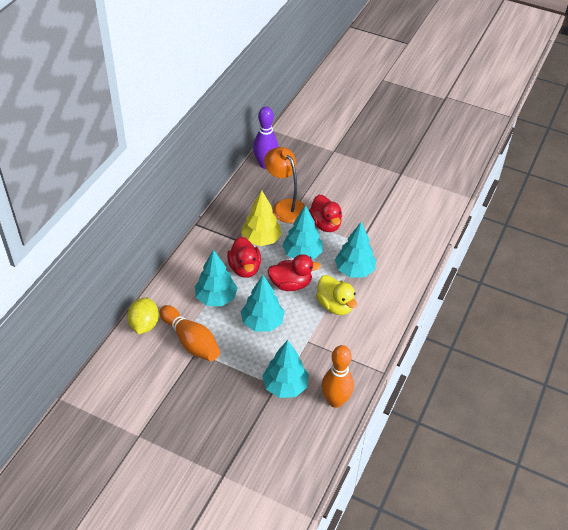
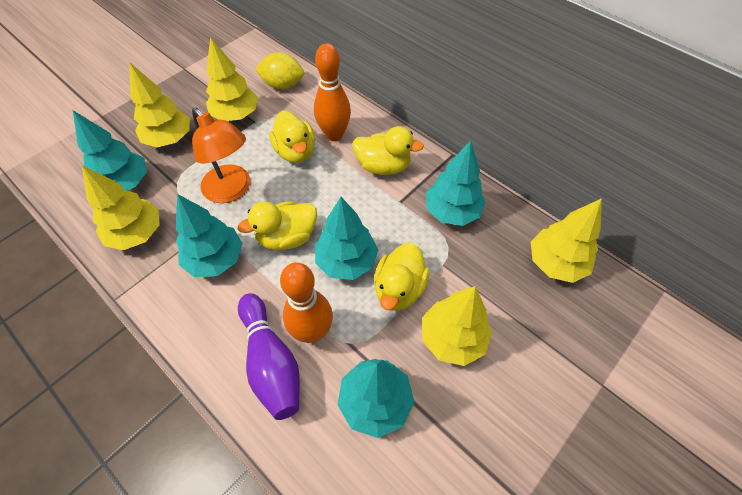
red duck: [227,237,261,278] [267,254,321,291] [309,195,342,232] = 3 -> none = 0
yellow duck: [316,275,357,315] = 1 -> [238,202,317,250] [269,110,315,163] [353,126,424,175] [374,243,430,311] = 4
yellow tree: [241,190,282,246] = 1 -> [82,165,160,250] [129,62,190,147] [206,37,258,121] [422,286,492,366] [531,198,602,283] = 5

